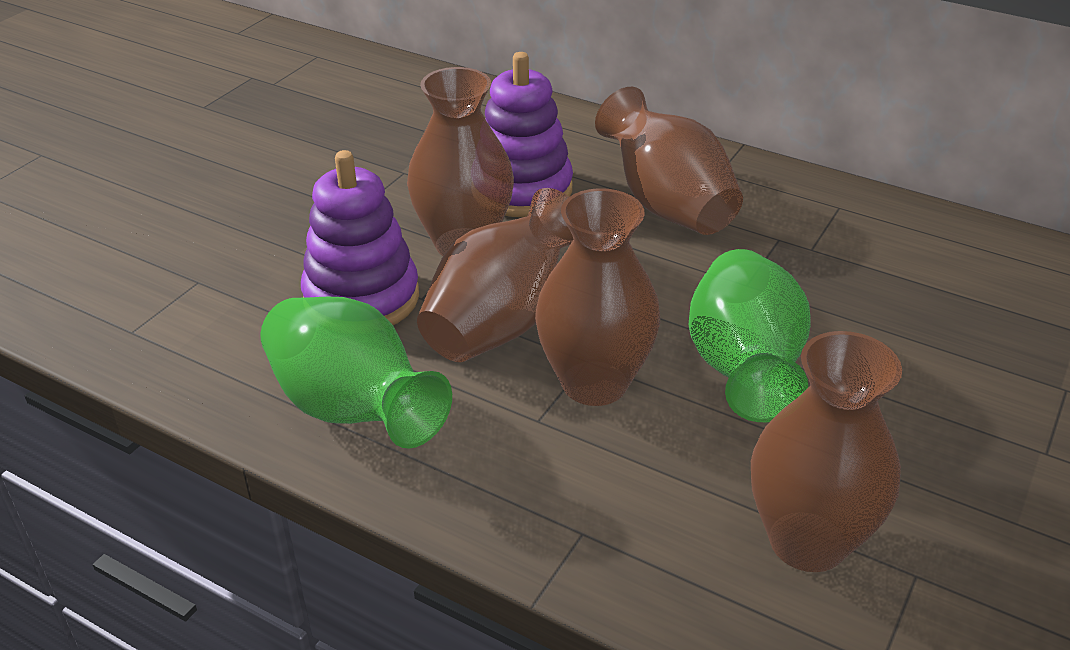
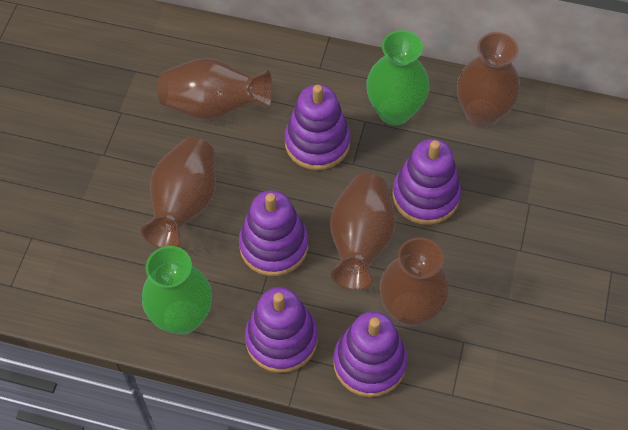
purple stacking toy: [301,150,419,325] [485,52,573,217] = 2 -> [239,190,308,276] [245,287,318,373] [284,85,351,170] [333,311,407,397] [392,139,461,225] = 5

